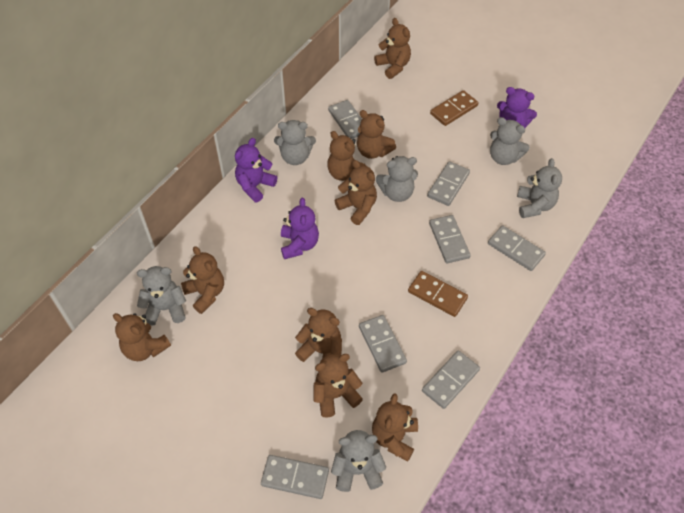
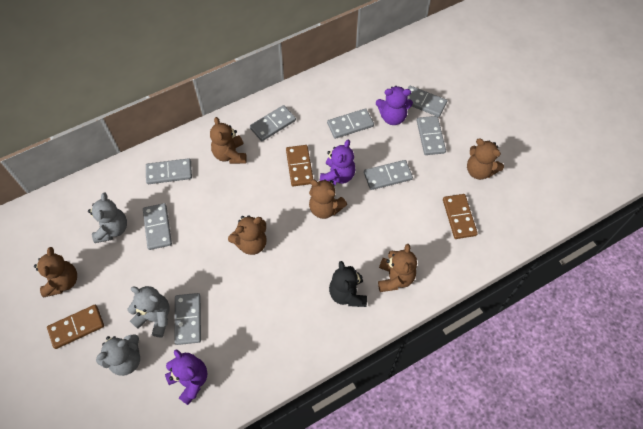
black teddy bear: none = 0 -> [329,261,367,307] = 1
brown domino: [408,271,468,317] [430,90,478,126] = 2 -> [47,305,104,349] [286,145,314,186] [443,194,478,239] = 3
brown teddy bear: [113,313,171,361] [181,246,224,314] [295,308,342,362] [314,354,363,418] [327,131,366,181] [335,160,377,225] [357,110,396,159] [372,393,418,461] [374,18,411,79] = 9 -> [34,247,77,297] [210,117,247,164] [228,215,267,255] [309,179,347,219] [378,244,417,292] [467,138,504,180] = 6
grey domino: [261,455,329,499] [328,100,362,139] [359,315,407,373] [422,350,480,409] [427,161,470,206] [429,215,471,263] [488,225,546,271] = 7 -> [143,203,172,250] [146,158,192,184] [174,293,201,345] [250,105,296,141] [327,108,374,139] [364,160,413,190] [407,86,447,117] [417,116,446,155] = 8
grey teddy bear: [137,266,186,326] [274,120,316,165] [331,430,386,492] [376,156,418,202] [490,117,530,165] [517,158,562,218] = 6 -> [88,193,127,243] [96,334,140,376] [128,286,170,338] = 3

